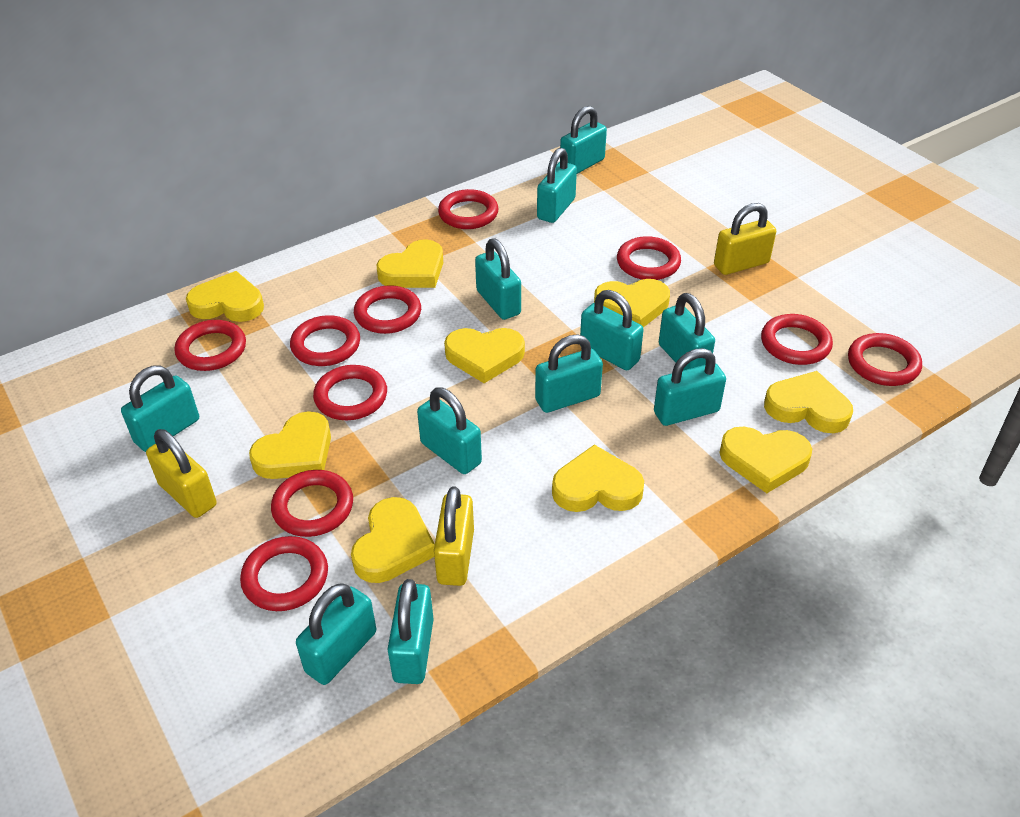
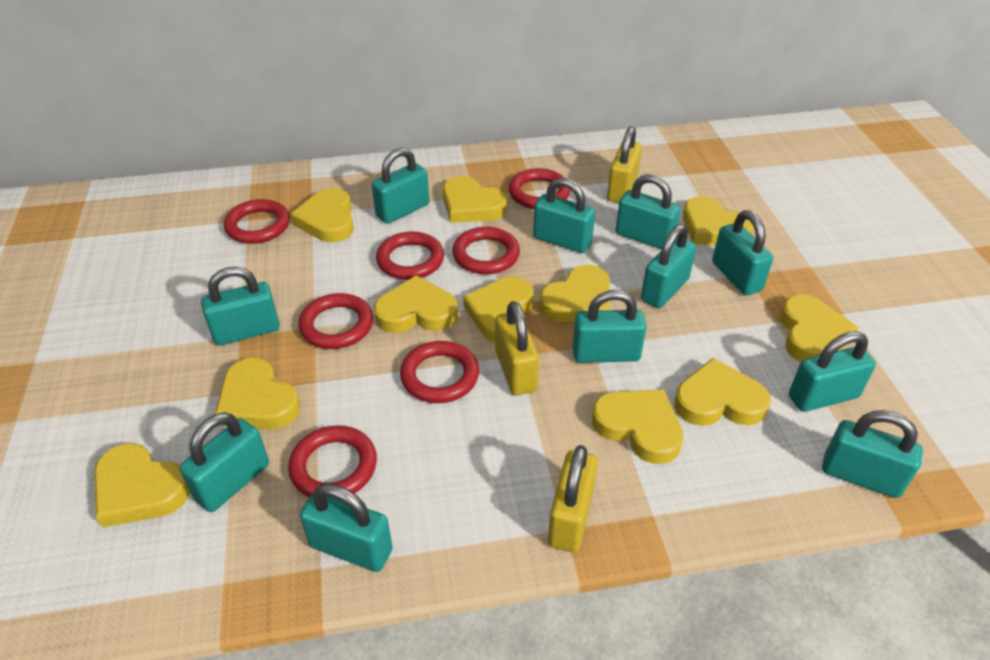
red ring: [174,320,246,371] [240,536,328,611] [271,470,353,537] [290,315,360,366] [313,365,387,420] [354,285,421,334] [438,189,498,229] [617,236,681,280] [761,314,833,365] [848,333,922,386] = 10 -> [224,199,290,244] [288,425,377,497] [298,293,373,349] [376,231,444,280] [400,341,479,403] [452,227,520,274] [509,168,570,209] = 7
yellow heart: [186,271,264,322] [249,411,331,479] [351,497,435,583] [376,239,443,288] [444,328,525,383] [552,445,644,512] [594,279,670,327] [719,427,812,493] [764,371,853,433] = 9 -> [94,443,190,527] [215,358,300,429] [290,188,354,242] [374,276,458,333] [443,176,507,223] [463,277,534,343] [540,265,610,322] [592,389,684,464] [674,358,771,426] [683,196,754,245] [780,295,858,362] = 11

